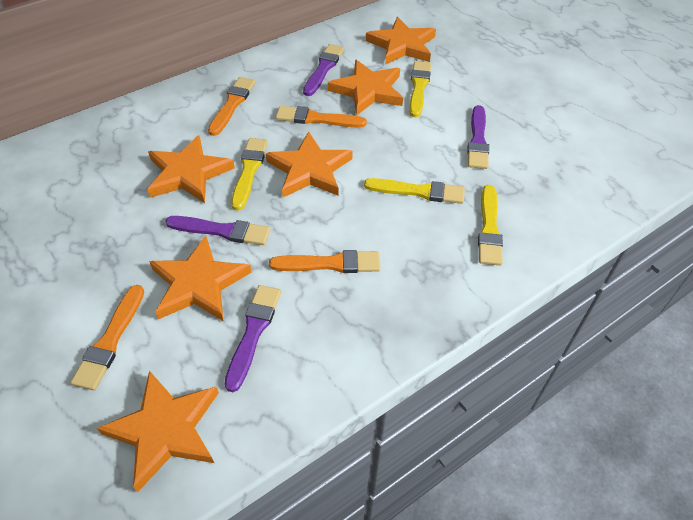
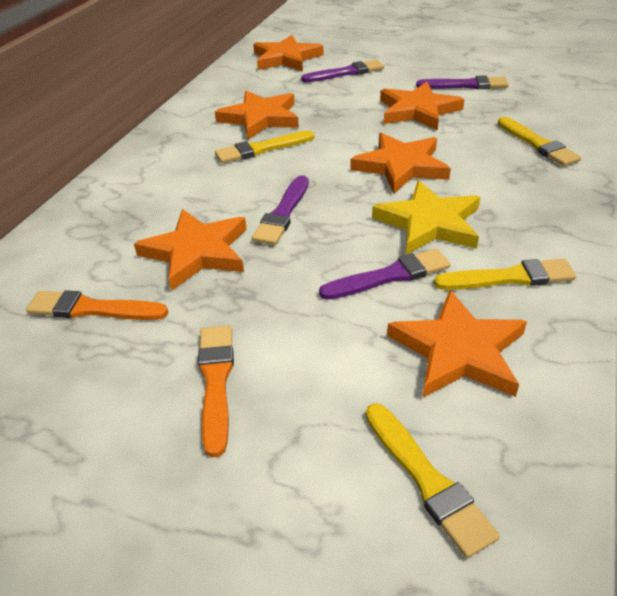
orange brush: [71,285,144,391] [208,77,255,136] [269,250,380,273] [276,106,367,127] = 4 -> [26,290,168,320] [198,325,234,457] = 2
yellow star: none = 0 -> [372,181,480,255] = 1

